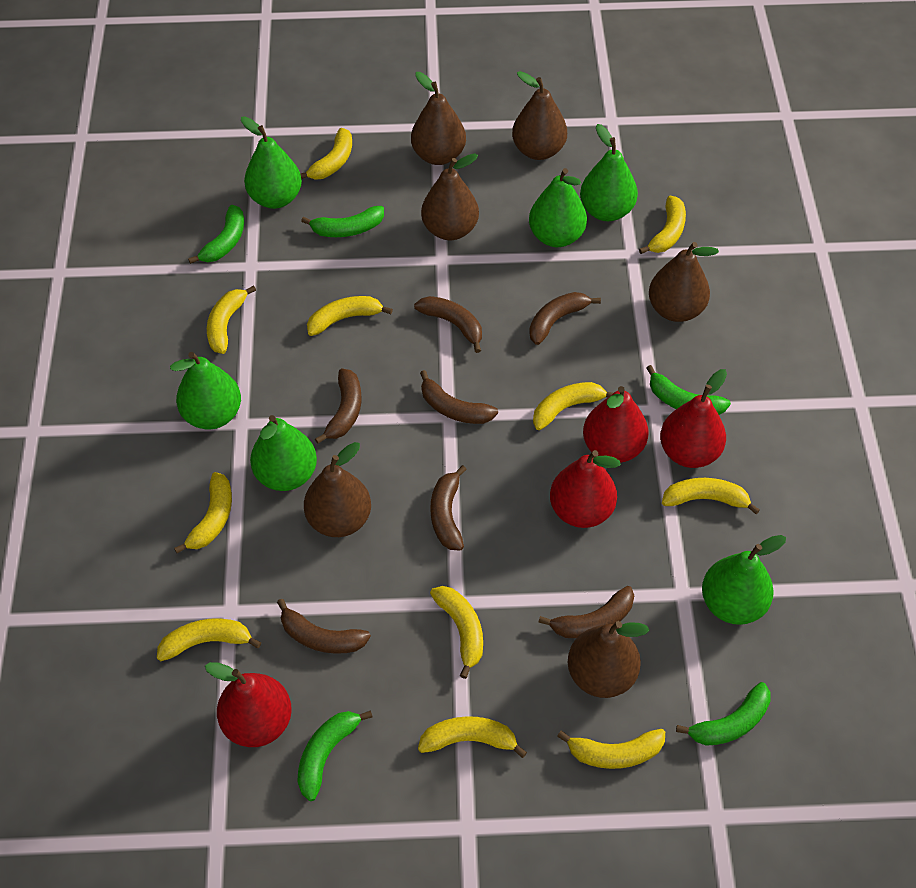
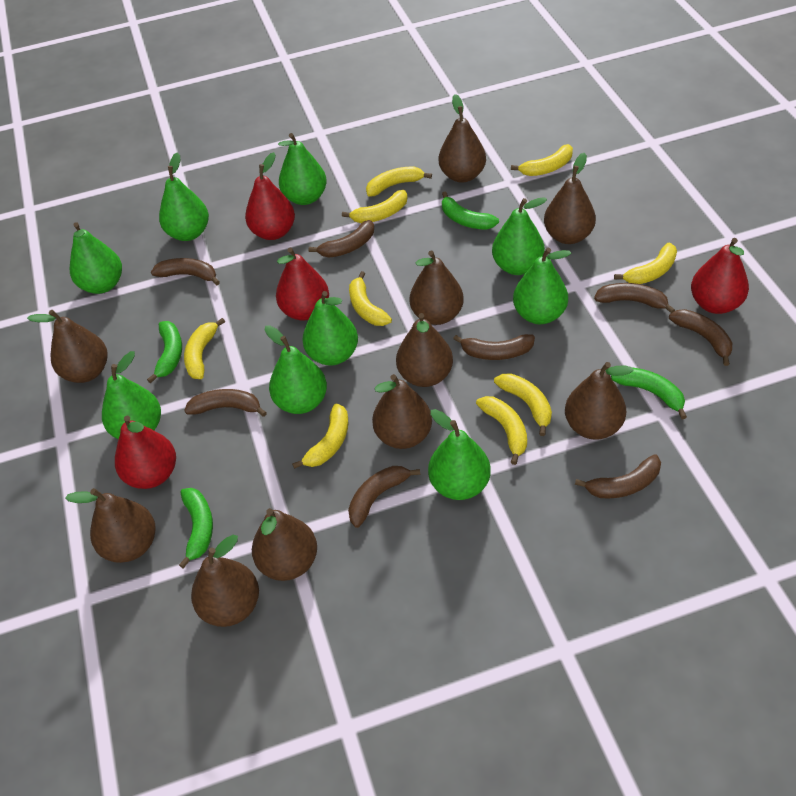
brown banana: [277,599,371,654] [315,369,361,444] [414,296,482,353] [420,370,498,424] [431,465,467,550] [529,292,601,345] [539,586,634,638] = 7 -> [151,258,220,285] [184,389,267,417] [309,220,374,258] [348,466,420,528] [453,334,535,360] [575,454,661,499] [594,283,675,313] [669,309,732,366] = 8
brown pear: [304,442,371,537] [411,72,466,165] [421,153,479,240] [512,71,567,160] [568,621,649,698] [649,242,719,322] = 6 -> [27,310,108,383] [65,488,156,563] [191,535,259,627] [252,508,317,581] [372,374,432,449] [396,313,453,387] [410,250,464,325] [439,94,486,183] [544,153,596,244] [565,362,634,440] = 10
green banana: [188,205,244,264] [297,710,372,801] [301,206,384,237] [646,365,731,415] [676,682,771,746] = 5 -> [147,321,182,384] [179,488,213,569] [442,192,499,230] [611,368,687,419] = 4
green pear: [170,352,241,429] [241,116,302,209] [250,415,317,491] [529,168,587,247] [580,124,638,221] [702,535,786,625] = 6 -> [70,222,122,294] [102,351,161,439] [159,152,209,241] [265,325,327,414] [278,133,327,205] [302,291,358,365] [428,409,491,500] [492,197,547,275] [513,248,571,324] = 9
yellow banana: [157,618,262,661] [174,472,232,553] [207,285,256,354] [301,128,352,180] [307,296,393,336] [418,716,527,758] [430,586,483,679] [533,382,613,430] [557,729,665,769] [639,196,686,254] [662,478,760,514] = 11 -> [184,318,225,379] [292,404,348,469] [342,190,408,223] [349,271,392,326] [366,166,432,197] [476,396,527,465] [494,373,552,436] [511,144,573,176] [614,243,677,284] = 9

